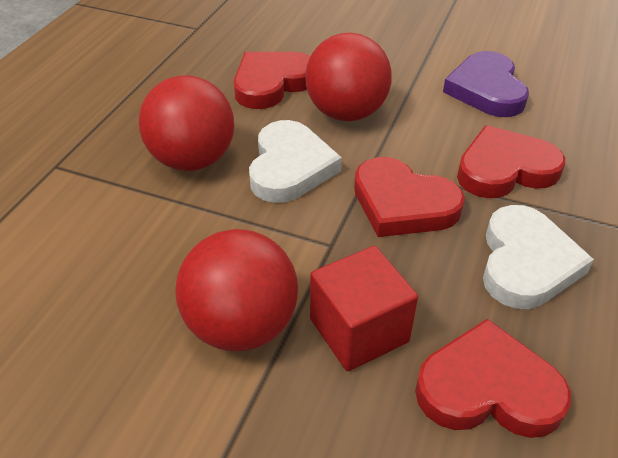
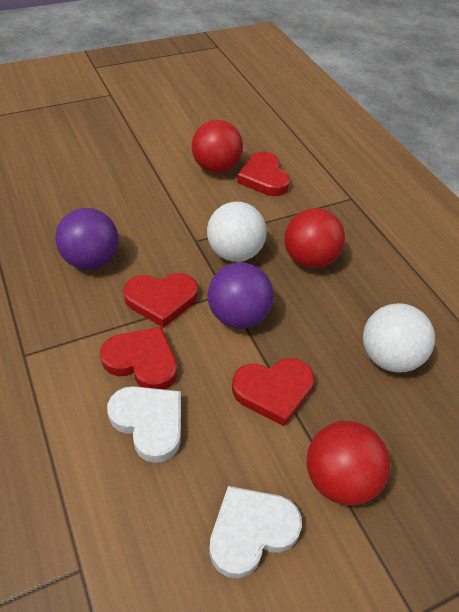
purple ball: none = 0 -> [55,208,119,270] [208,263,274,329] = 2
purple heart: [443,51,529,117] = 1 -> none = 0
red cube: [310,246,418,371] = 1 -> none = 0
white ball: none = 0 -> [207,202,267,262] [363,303,435,373] = 2

